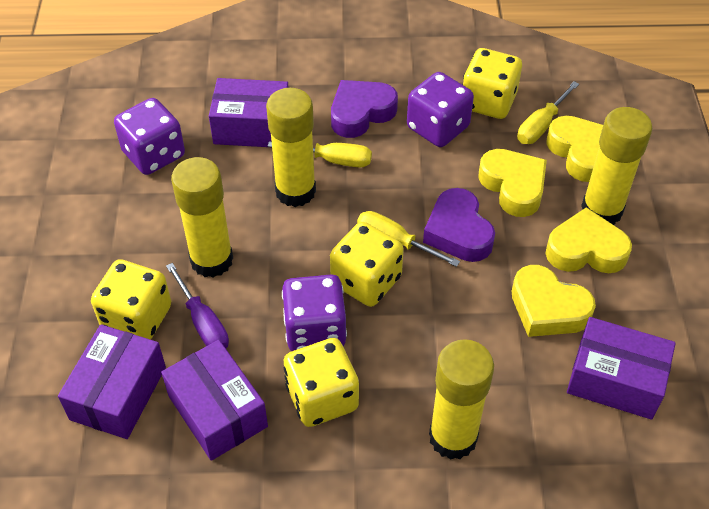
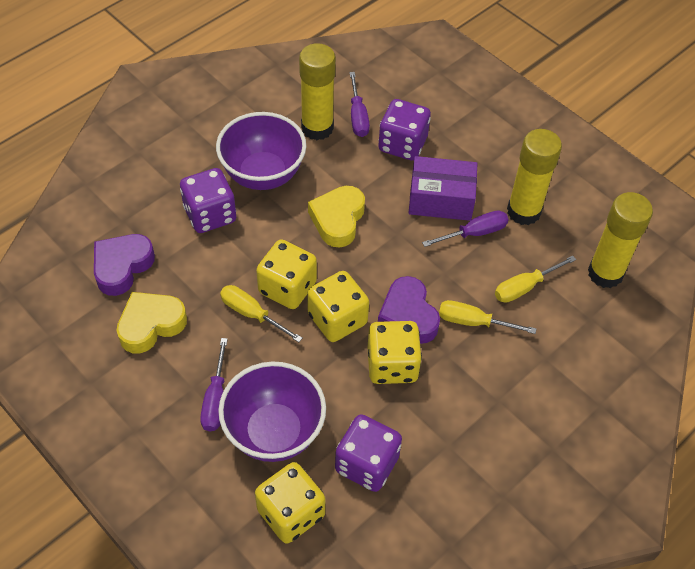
purple bowl: none = 0 -> [216,112,306,190] [218,361,326,462] = 2
purple box: [58,324,166,439] [161,340,268,461] [209,78,289,147] [567,317,676,420] = 4 -> [409,156,478,221] = 1
purple screwdriver: [166,263,229,348] = 1 -> [200,338,228,431] [349,72,370,137] [422,210,509,247] = 3
yellow glue stick: [171,157,233,278] [266,88,316,207] [429,339,494,460] [581,107,652,225] = 4 -> [299,43,336,140] [507,129,562,225] [588,192,653,288] = 3
yellow heart: [479,149,547,217] [512,265,596,337] [545,207,632,273] [546,116,603,182] = 4 -> [117,292,187,353] [308,186,365,248] = 2

